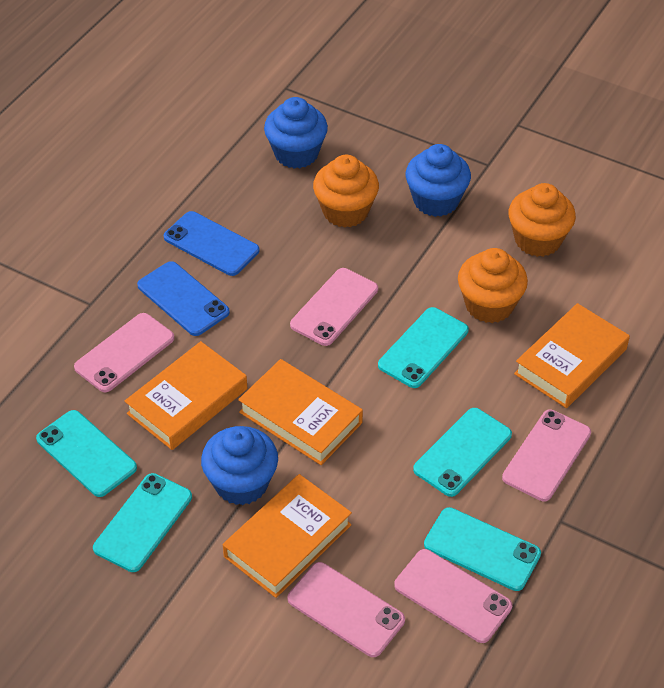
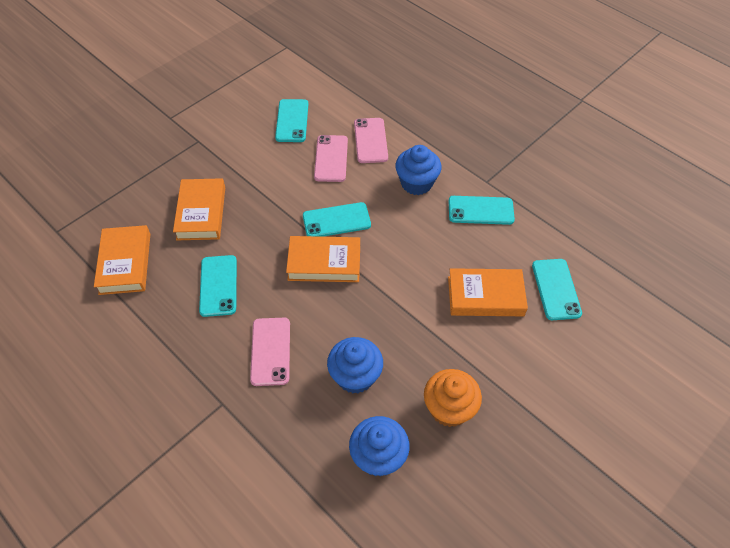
blue phone: [137,261,230,336] [164,211,259,276] = 2 -> none = 0
orange cupcake: [313,155,379,228] [458,248,528,323] [508,183,576,257] = 3 -> [424,369,482,427] = 1
pink phone: [74,313,174,392] [288,562,405,657] [290,268,378,346] [394,549,512,643] [502,410,591,501] = 5 -> [250,318,290,386] [314,135,348,182] [354,118,388,163] = 3

